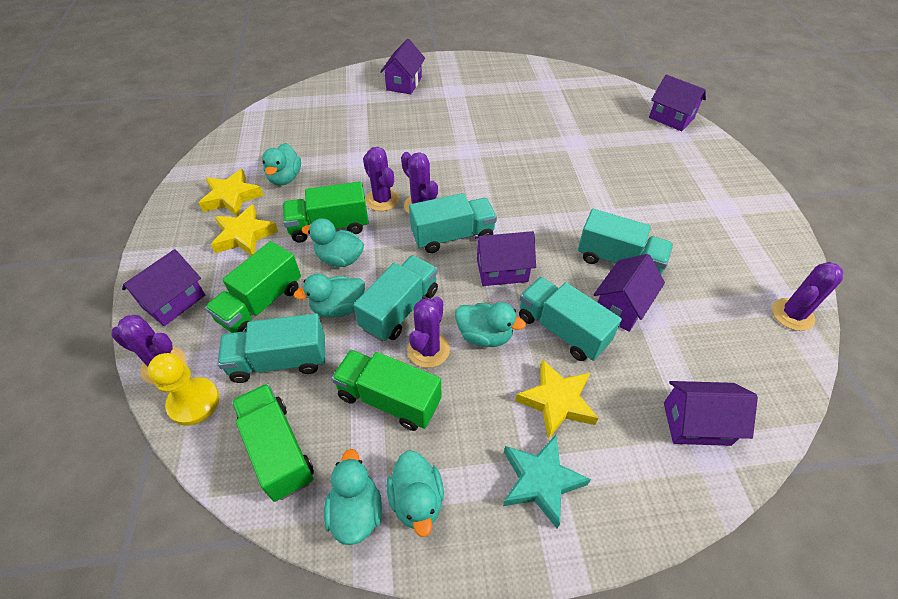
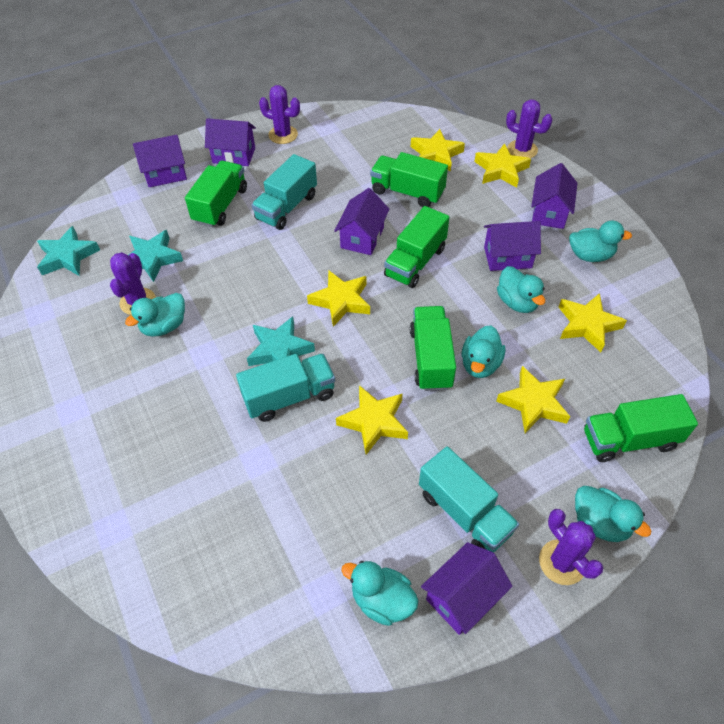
green truck: [205,241,301,333] [232,384,314,502] [283,182,369,243] [331,350,442,431] = 4 -> [185,161,247,227] [370,152,448,207] [384,206,449,288] [410,306,456,391] [584,394,698,462] = 5
purple cactus: [111,315,186,384] [363,147,399,211] [401,152,438,214] [408,297,450,368] [772,262,843,331] = 5 -> [110,252,156,315] [259,85,300,144] [506,100,553,158] [539,509,604,585] = 4
turquoise star: [503,435,591,528] = 1 -> [37,226,100,276] [128,230,183,282] [247,316,315,366] = 3
turquoise truck: [218,313,325,383] [353,255,438,342] [409,193,497,253] [519,277,622,361] [578,209,673,274] = 5 -> [236,354,335,422] [252,154,317,230] [419,446,519,553] = 3
yellow pawn: [148,353,220,426] = 1 -> none = 0
yellow star: [199,169,264,217] [211,204,278,256] [515,359,598,439] = 3 -> [307,270,370,327] [336,385,408,455] [411,129,465,171] [474,144,531,187] [496,366,570,433] [559,293,627,352] = 6

